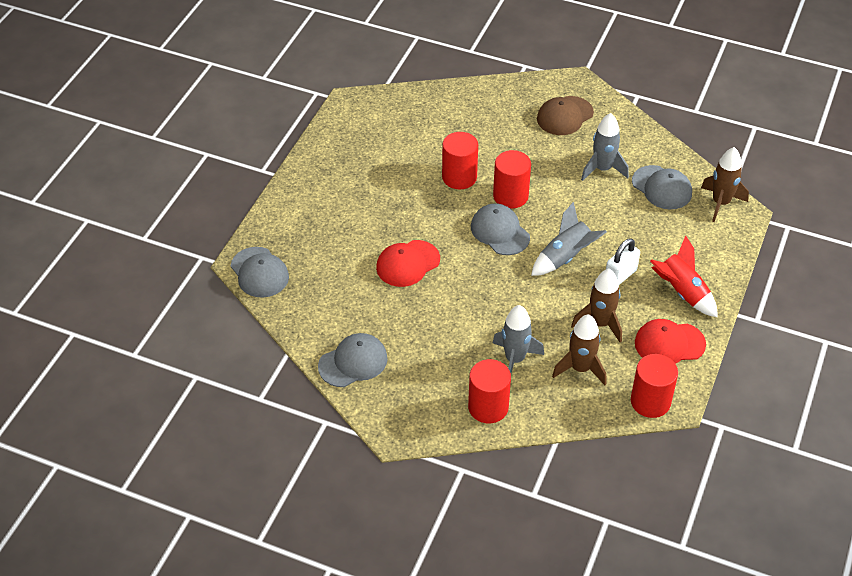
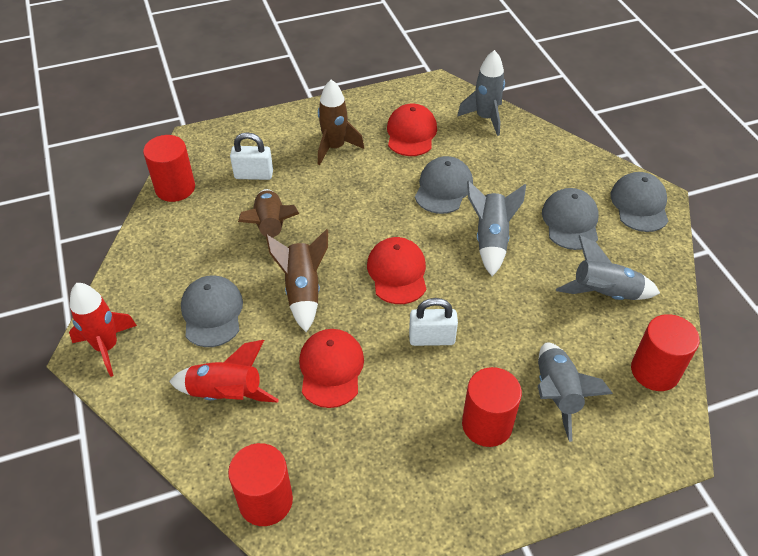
brown cap: [537,96,594,135] = 1 -> none = 0
grey rocket: [493,305,544,373] [531,202,607,276] [581,113,629,181] = 3 -> [457,50,505,136] [467,181,526,276] [538,343,613,442] [556,235,660,300] = 4
red cap: [376,240,440,287] [635,319,706,364] = 2 -> [299,329,364,408] [367,237,426,304] [387,104,437,156] = 3
red rocket: [650,235,718,317] = 1 -> [69,283,137,377] [169,340,279,403] = 2
white padlock: [606,238,640,285] = 1 -> [230,132,273,180] [409,298,458,346] = 2

